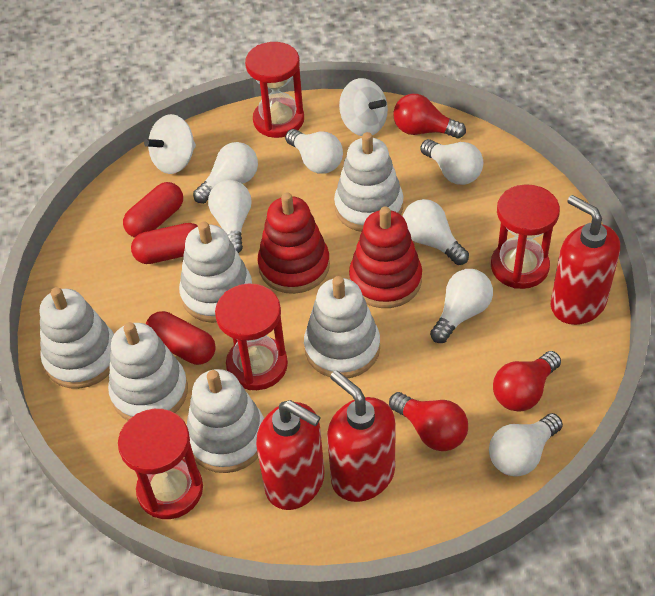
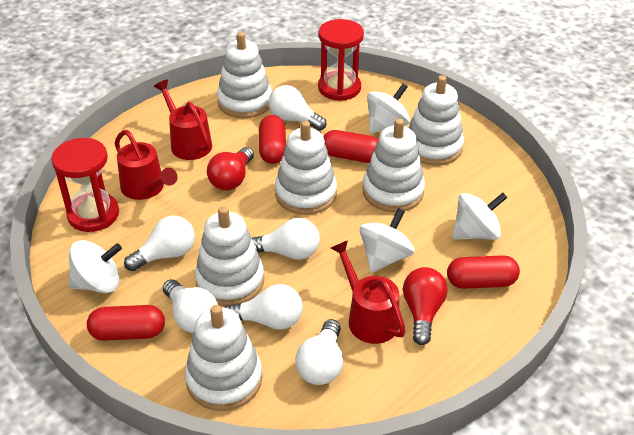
red capsule: [123,182,183,238] [131,223,198,264] [146,311,216,365] = 3 -> [87,305,165,341] [259,115,286,164] [323,130,379,163] [447,255,520,289] = 4
red hourglass: [118,409,203,519] [215,284,288,390] [245,42,304,138] [491,184,560,289] = 4 -> [51,138,119,232] [318,19,364,101] = 2
red light bulb: [389,392,468,451] [393,94,466,138] [493,351,561,412] = 3 -> [207,147,254,191] [403,267,447,345] = 2
red soap dispenser: [256,400,324,510] [327,370,395,502] [551,195,620,325] = 3 -> none = 0
red stacking toy: [258,192,330,294] [349,206,422,308] = 2 -> none = 0
red watering can: none = 0 -> [115,130,178,200] [154,80,212,160] [331,240,406,344] = 3
white light bulb: [193,142,258,204] [208,180,252,253] [285,129,343,174] [403,199,469,265] [420,139,483,185] [430,269,493,343] [489,413,563,477] = 7 -> [124,216,195,271] [163,279,218,333] [224,284,303,330] [251,218,320,260] [268,85,326,131] [295,319,343,385] = 6
white spinning top: [144,114,196,174] [339,78,388,136] = 2 -> [68,240,122,293] [360,208,415,273] [367,84,410,134] [452,193,508,240] = 4

